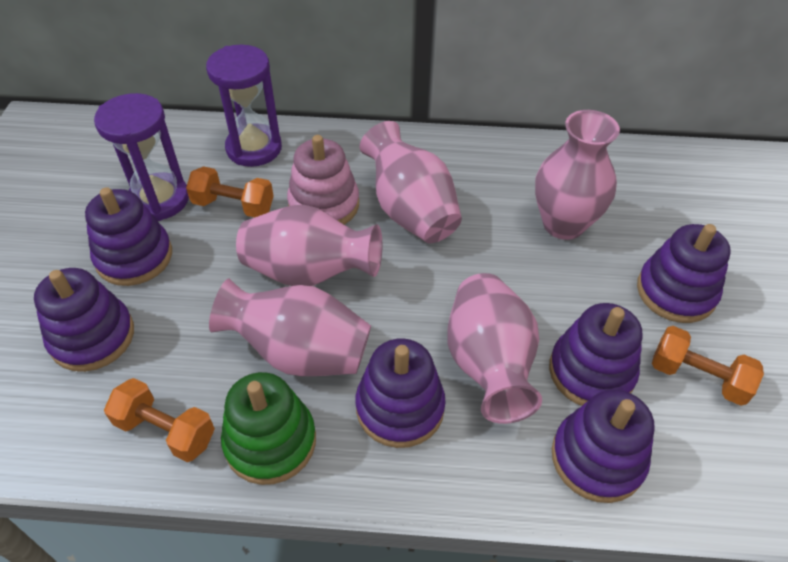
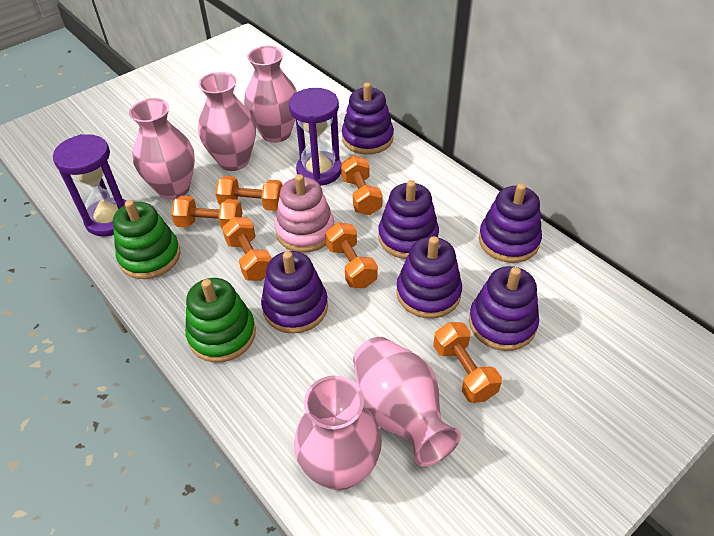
green stacking toy: [221,372,316,485] = 1 -> [113,200,180,279] [185,278,256,363] = 2
orange dumbbell: [104,378,215,462] [186,166,274,217] [652,326,764,406] = 3 -> [171,196,242,228] [215,176,283,211] [222,217,272,281] [325,222,378,288] [341,155,382,215] [433,322,502,403] = 6

